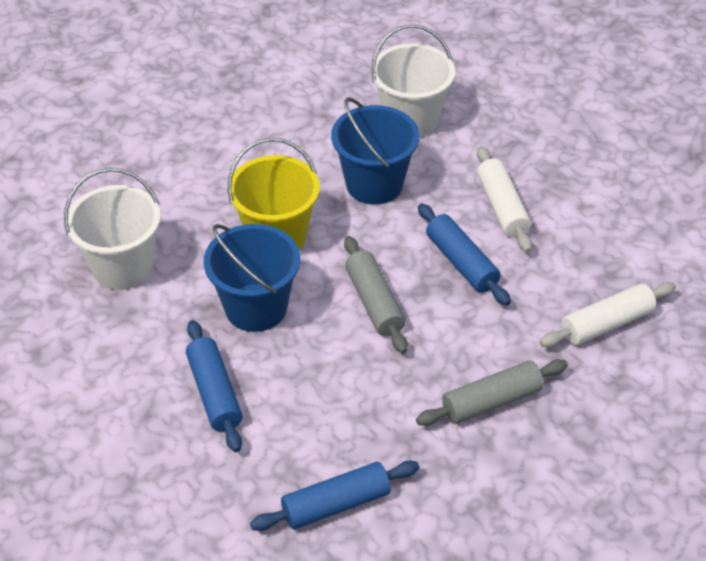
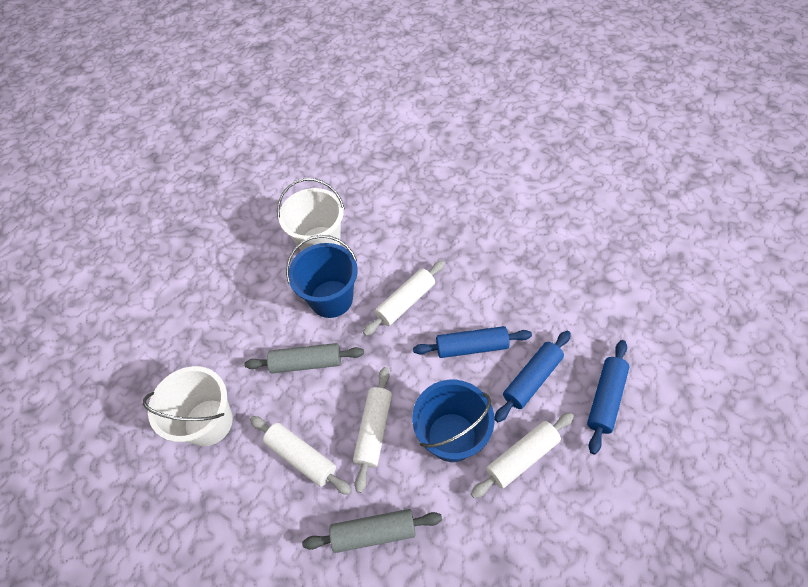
white rolling pin: [477,146,532,253] [540,282,676,347] = 2 -> [250,416,352,495] [353,367,392,493] [363,260,445,336] [471,413,574,498] = 4
yellow bucket: [228,138,320,250] = 1 -> none = 0

